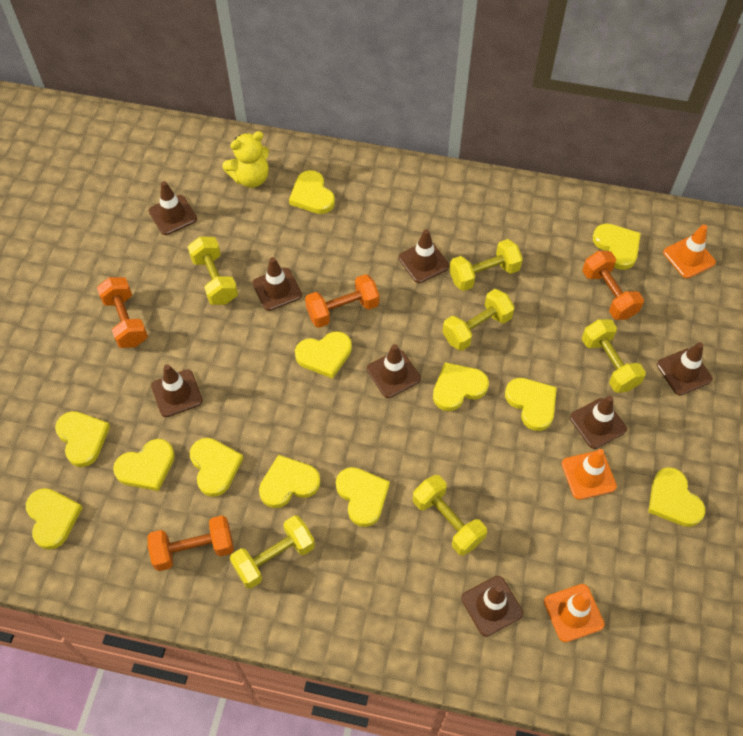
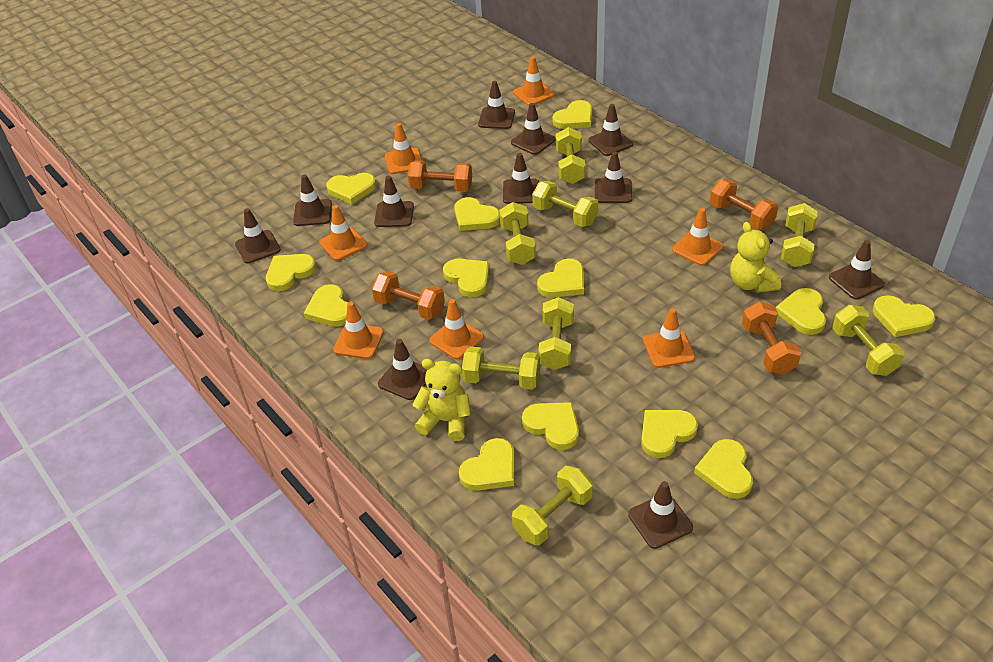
brown traffic cone: [149,181,197,235] [151,364,203,417] [252,257,302,311] [367,344,421,398] [399,229,449,283] [461,576,523,637] [570,395,627,449] [657,342,712,395] = 8 -> [235,208,281,264] [293,174,332,226] [374,176,414,227] [378,339,427,400] [478,81,515,129] [503,153,539,204] [511,103,555,155] [589,104,633,156] [595,152,632,203] [628,481,693,549] [829,240,885,300] = 11
orange traffic cone: [544,584,605,642] [562,449,617,500] [663,225,716,278] = 3 -> [319,205,367,261] [333,302,384,359] [385,123,422,174] [429,299,484,359] [513,56,555,106] [643,308,695,368] [672,208,723,266] = 7
yellow dumbbell: [188,236,238,305] [230,515,315,589] [413,475,487,556] [443,289,515,351] [449,239,523,291] [582,319,646,393] = 6 -> [462,347,540,389] [499,202,536,265] [512,466,593,545] [532,181,598,227] [538,297,574,370] [556,127,586,184] [781,203,818,267] [832,305,904,376] = 8
yellow heart: [26,488,83,550] [55,411,110,467] [113,439,175,491] [190,438,244,497] [259,455,321,508] [289,170,335,214] [295,331,352,379] [336,467,390,527] [433,362,489,411] [505,378,557,431] [593,223,641,270] [648,467,705,527] = 12 -> [266,254,316,291] [304,284,348,327] [326,173,376,204] [443,259,489,297] [454,197,500,231] [459,438,514,491] [522,402,579,450] [537,259,584,298] [552,100,592,129] [641,410,698,458] [694,439,753,499] [776,288,826,335] [873,295,935,337] = 13
yellow teddy bear: [222,131,269,188] = 1 -> [412,359,471,441] [730,222,781,293] = 2

